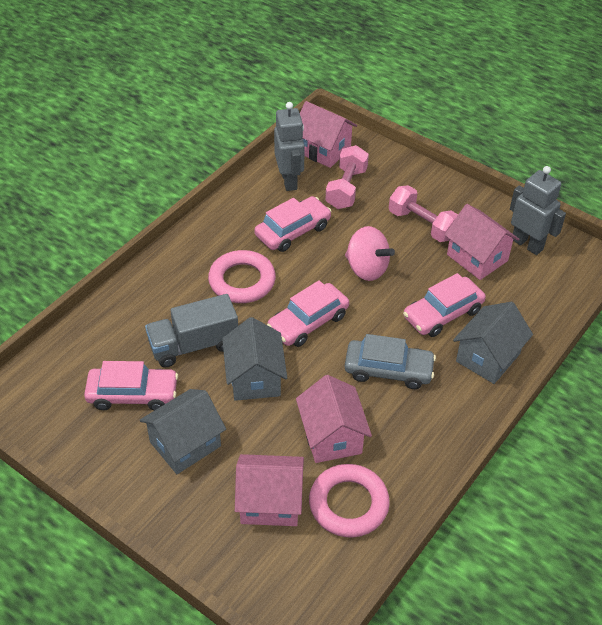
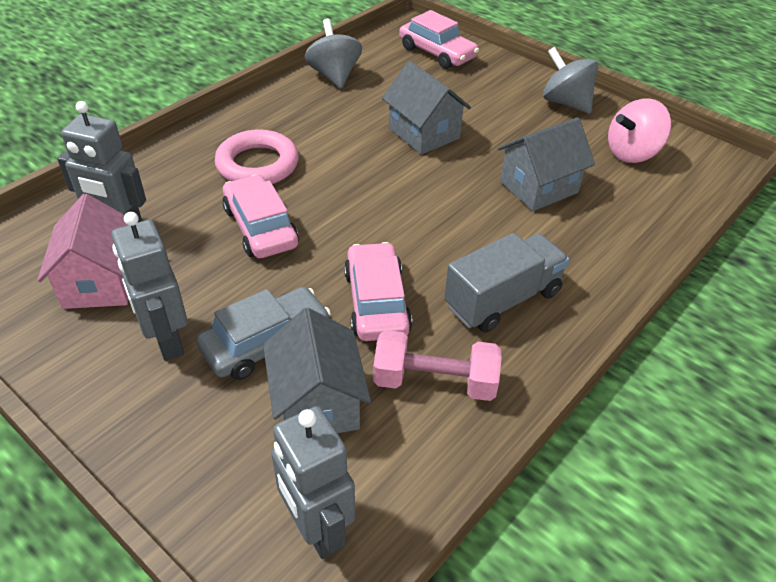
grey robot: [274,102,305,191] [510,166,566,255] = 2 -> [57,101,146,222] [111,212,188,361] [271,406,355,559] = 3
grey spinning top: none = 0 -> [305,19,362,89] [543,47,598,114] = 2
pink car: [84,361,178,411] [254,196,331,252] [267,280,349,347] [403,273,486,337] = 4 -> [222,175,299,258] [344,242,412,341] [399,10,479,69] = 3
pink dumbbell: [325,145,369,209] [389,185,458,242] = 2 -> [373,330,502,401] = 1
pink house: [235,454,304,526] [296,375,372,463] [300,101,357,168] [444,204,519,280] = 4 -> [37,194,129,309] = 1
pink ring: [208,250,276,303] [309,464,390,537] = 2 -> [215,129,299,184] = 1

